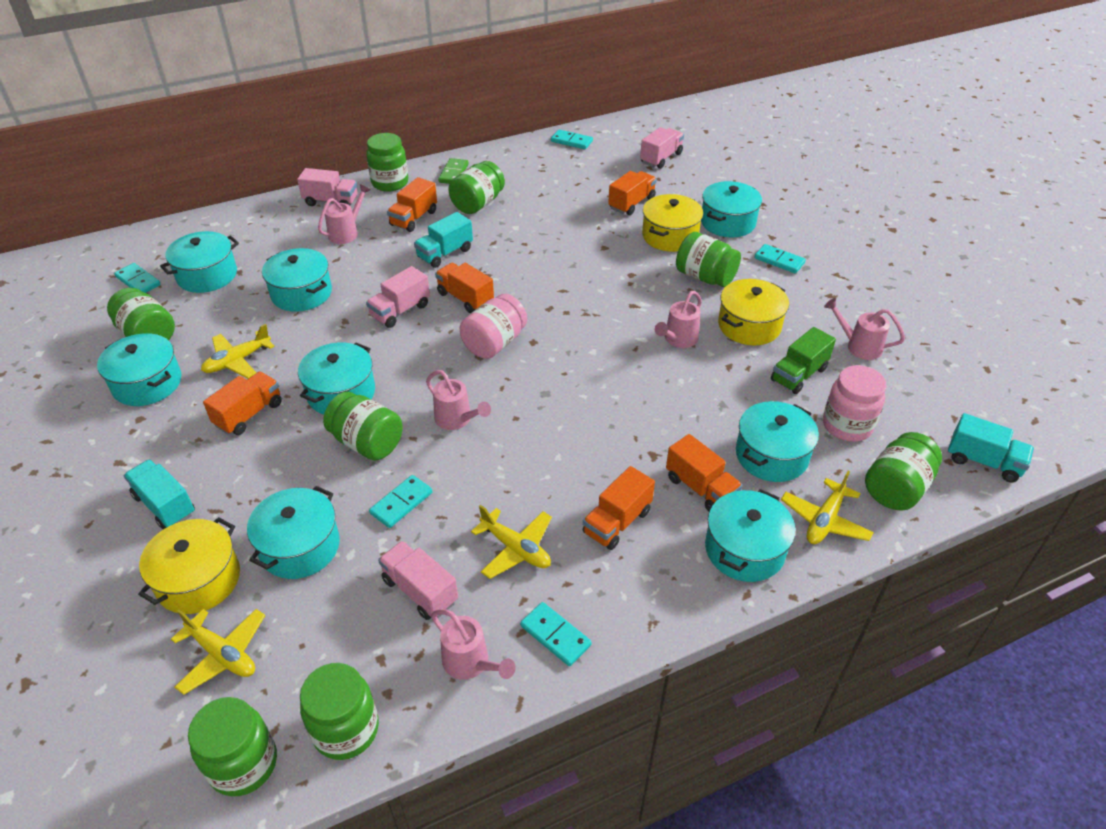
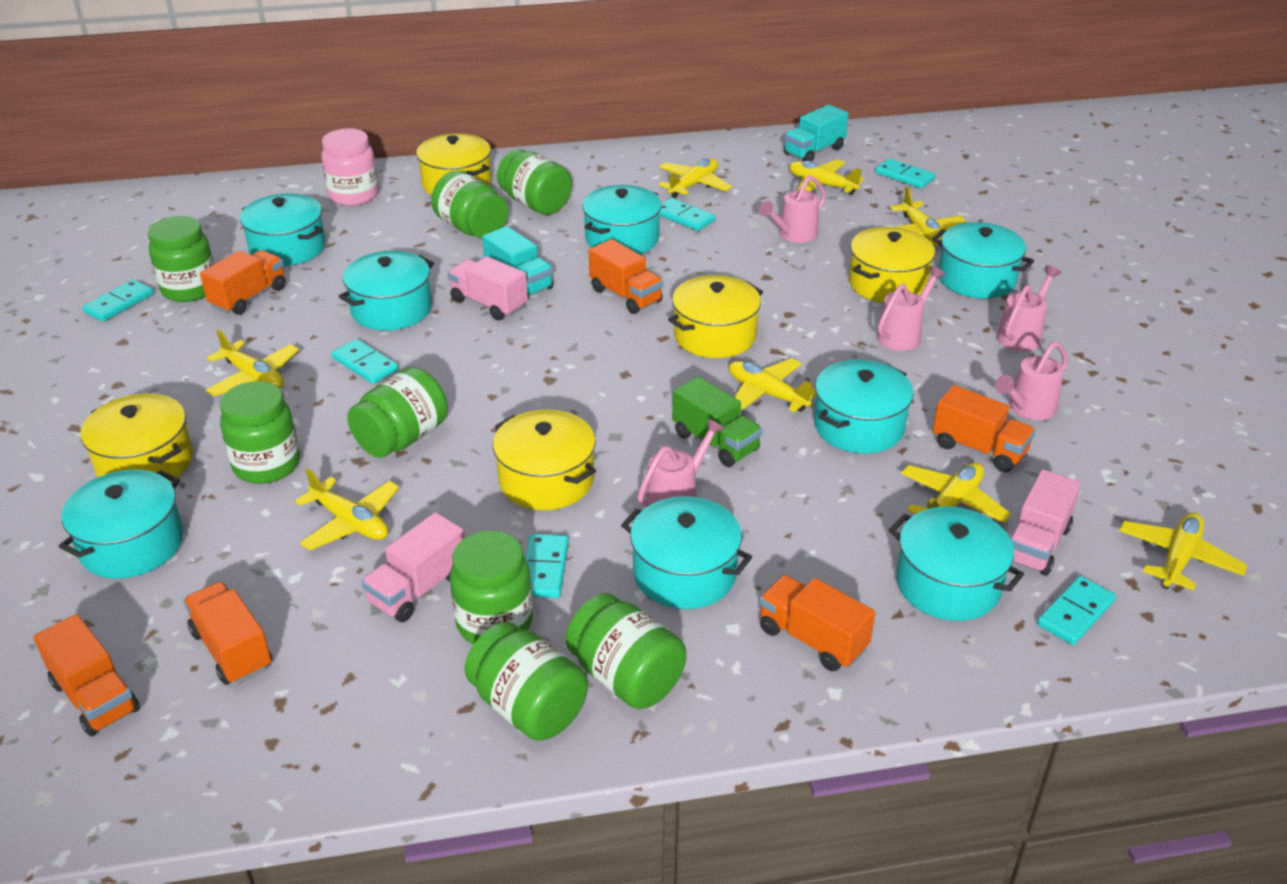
green domino: [438,158,469,184] = 1 -> none = 0
pink jar: [459,294,527,359] [823,365,886,442] = 2 -> [321,128,379,206] = 1
pink truck: [297,168,358,206] [366,266,430,328] [378,541,458,620] [640,127,684,169] = 4 -> [361,512,465,622] [448,256,528,320] [1010,470,1081,576] = 3
turquoise domino: [114,263,161,293] [369,475,433,528] [520,602,592,666] [551,130,593,149] [755,244,806,273] = 5 -> [82,280,154,322] [331,339,398,384] [525,534,569,598] [660,198,715,231] [875,158,935,188] [1037,576,1116,645] = 6
turquoise truck: [124,459,195,529] [414,212,473,268] [948,413,1034,482] = 3 -> [482,226,554,298] [784,105,849,161] = 2
yellow plane: [171,609,265,695] [201,324,275,379] [471,505,552,579] [781,471,874,544] = 4 -> [206,329,299,396] [295,468,399,550] [658,158,732,198] [729,358,817,412] [789,159,864,195] [890,186,966,246] [901,463,1011,523] [1119,512,1248,591] = 8
yellow pot: [138,517,240,614] [642,194,703,252] [718,279,789,345] = 3 -> [80,394,193,482] [416,133,491,195] [493,410,596,510] [668,275,763,358] [849,227,935,303] = 5

